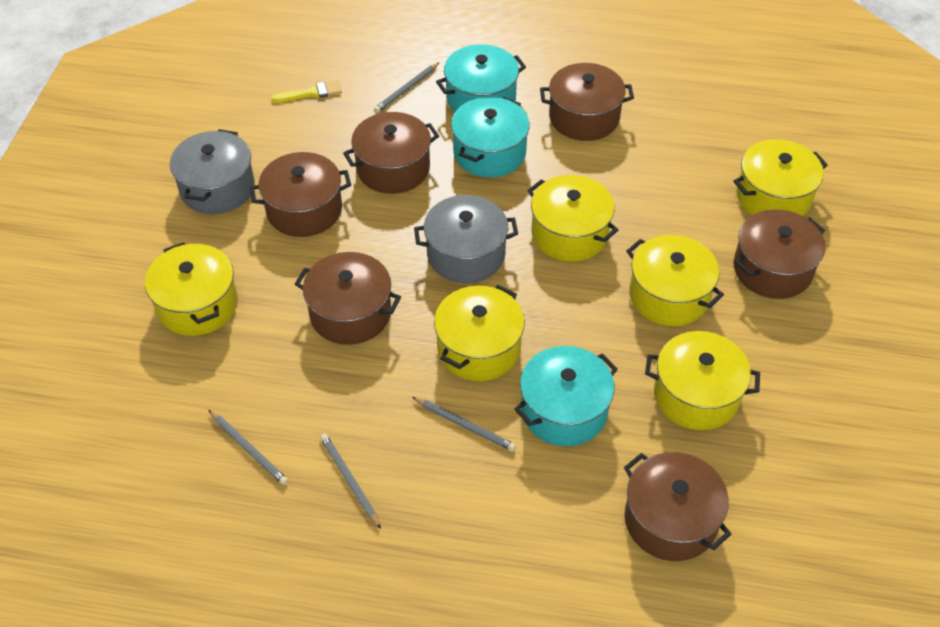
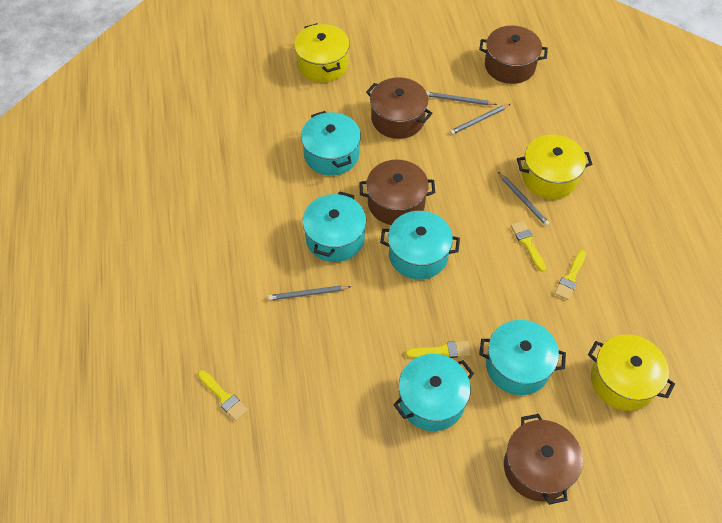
brown pot: [250,152,351,237] [295,252,401,345] [343,112,439,194] [540,63,634,141] [624,452,732,561] [733,209,825,299] = 6 -> [359,160,435,225] [366,77,433,139] [479,25,548,84] [504,414,583,505] = 4
grey pot: [170,129,255,214] [414,195,518,283] = 2 -> none = 0
turquoise pot: [436,44,526,112] [451,97,530,177] [514,346,618,446] = 3 -> [301,111,361,176] [302,191,366,262] [380,211,460,280] [393,354,474,431] [479,320,566,395] = 5
yellow brush: [271,80,342,103] = 1 -> [198,370,248,421] [405,341,471,358] [511,221,546,272] [554,250,586,300] = 4
yellow pot: [145,242,238,336] [434,285,525,381] [527,175,618,262] [626,235,724,326] [645,331,760,430] [733,139,828,216] = 6 -> [294,23,350,82] [517,134,592,199] [588,335,675,411] = 3

